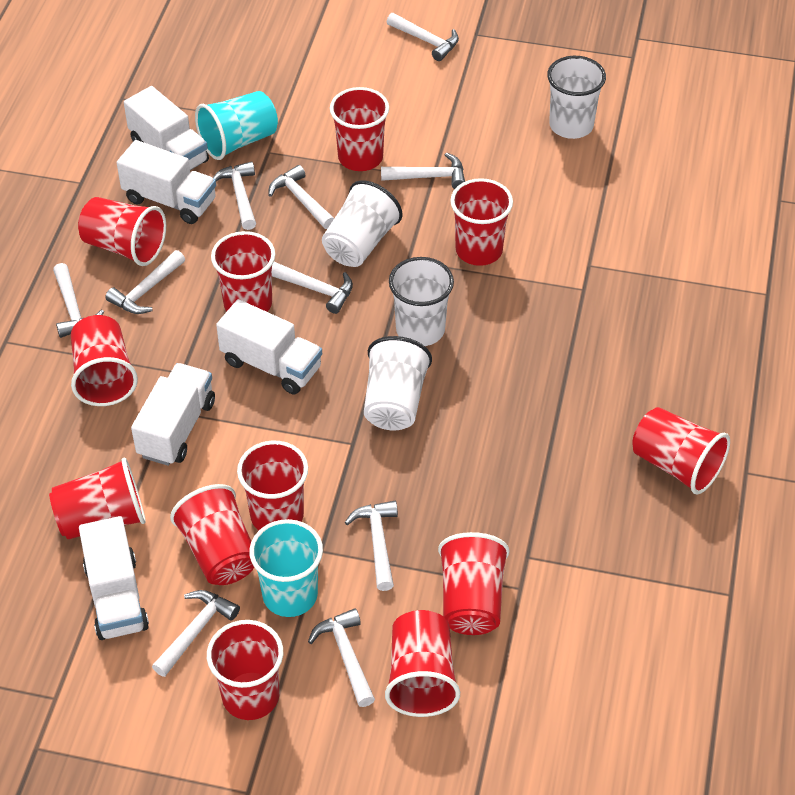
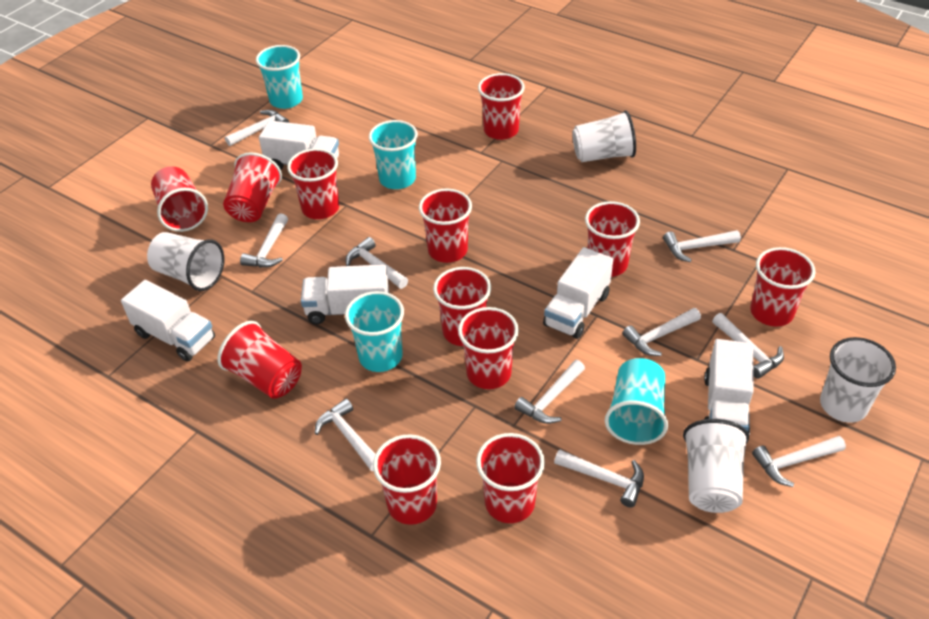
turquoise cup: [195,91,278,160] [249,519,323,617] = 2 -> [256,45,303,109] [345,291,404,372] [369,120,418,189] [605,358,668,445] = 4

